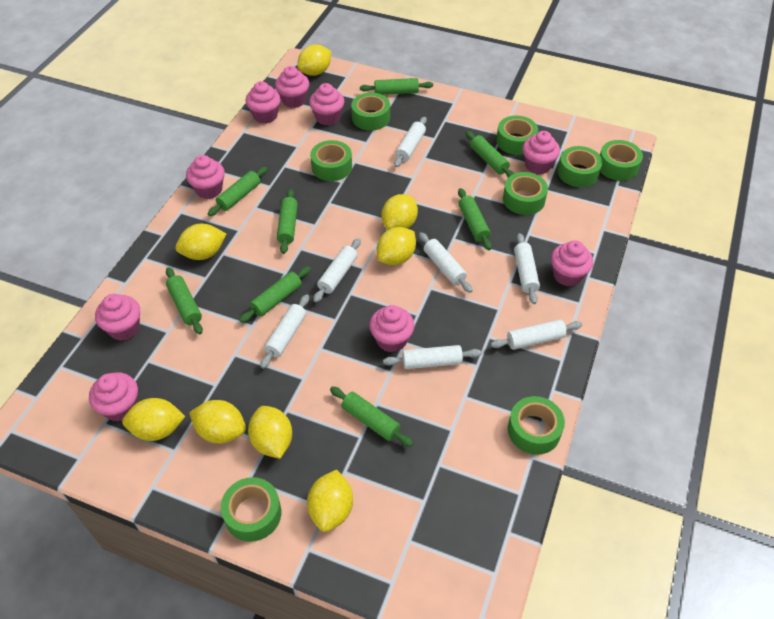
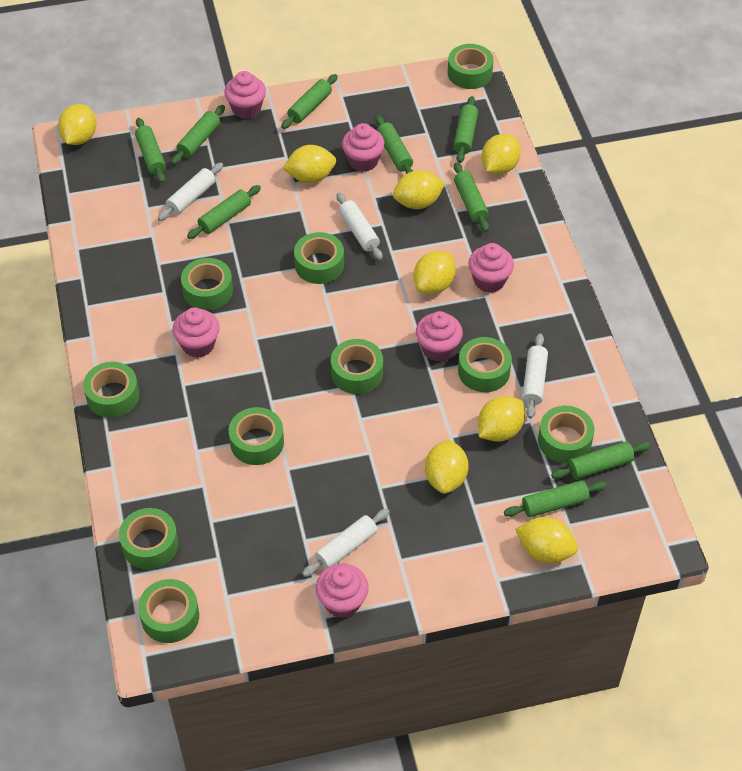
green rolling pin: [166,267,203,335] [208,166,268,216] [240,266,311,323] [277,189,298,254] [330,386,413,447] [360,78,433,95] [458,188,492,250] [465,131,514,177] = 8 -> [135,118,166,183] [171,105,225,165] [187,185,261,239] [281,74,338,129] [375,115,413,174] [453,96,478,163] [454,162,489,232] [504,480,607,517] [551,441,651,479] = 9
green tape: [221,477,281,542] [310,140,352,181] [351,93,390,131] [496,116,538,155] [503,172,548,215] [508,396,565,455] [558,146,603,187] [600,140,643,181] = 8 -> [83,362,139,418] [119,508,178,569] [138,579,199,643] [181,258,233,310] [229,407,284,465] [294,232,344,284] [331,339,383,394] [448,44,493,89] [458,337,512,392] [538,406,595,463] = 10
pink cupcake: [89,372,138,422] [95,294,140,341] [186,155,225,199] [245,81,281,124] [275,66,309,108] [309,83,345,126] [369,305,414,352] [523,131,560,174] [551,240,593,287] = 9 -> [172,308,220,358] [224,71,266,119] [316,564,369,618] [342,123,385,172] [416,311,463,361] [468,243,514,293] = 6
white rolling pin: [260,294,309,369] [313,238,361,302] [383,345,482,369] [394,117,427,167] [419,232,473,293] [491,320,582,350] [514,233,540,304] = 7 -> [158,163,223,221] [302,509,390,577] [337,193,383,260] [522,333,548,419] = 4

